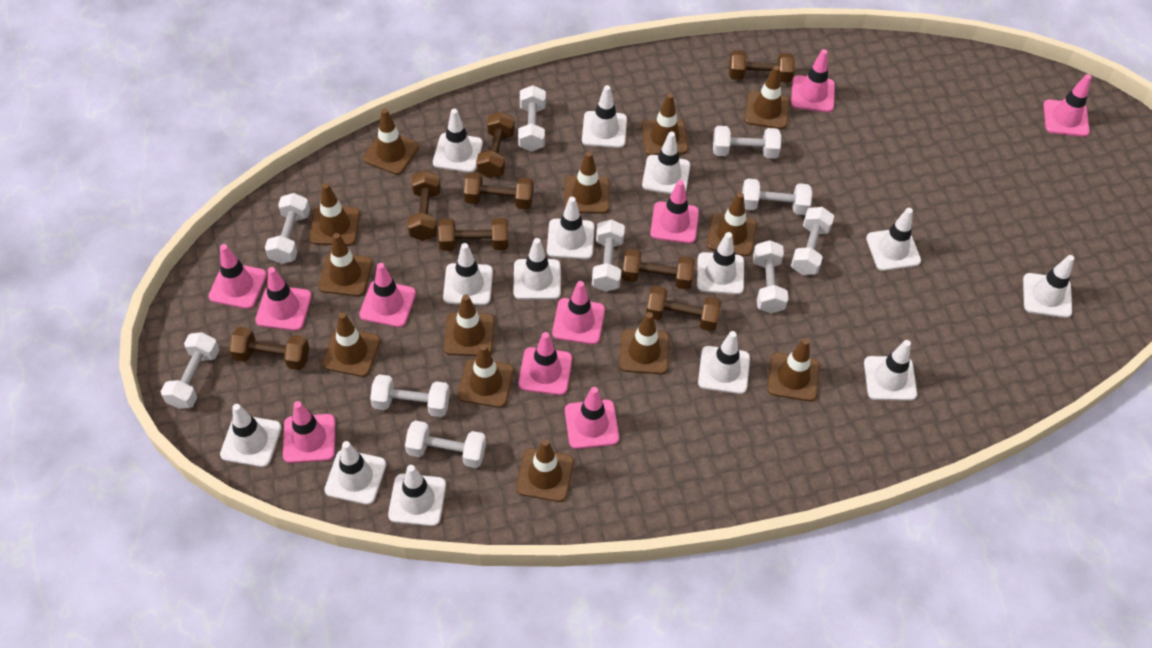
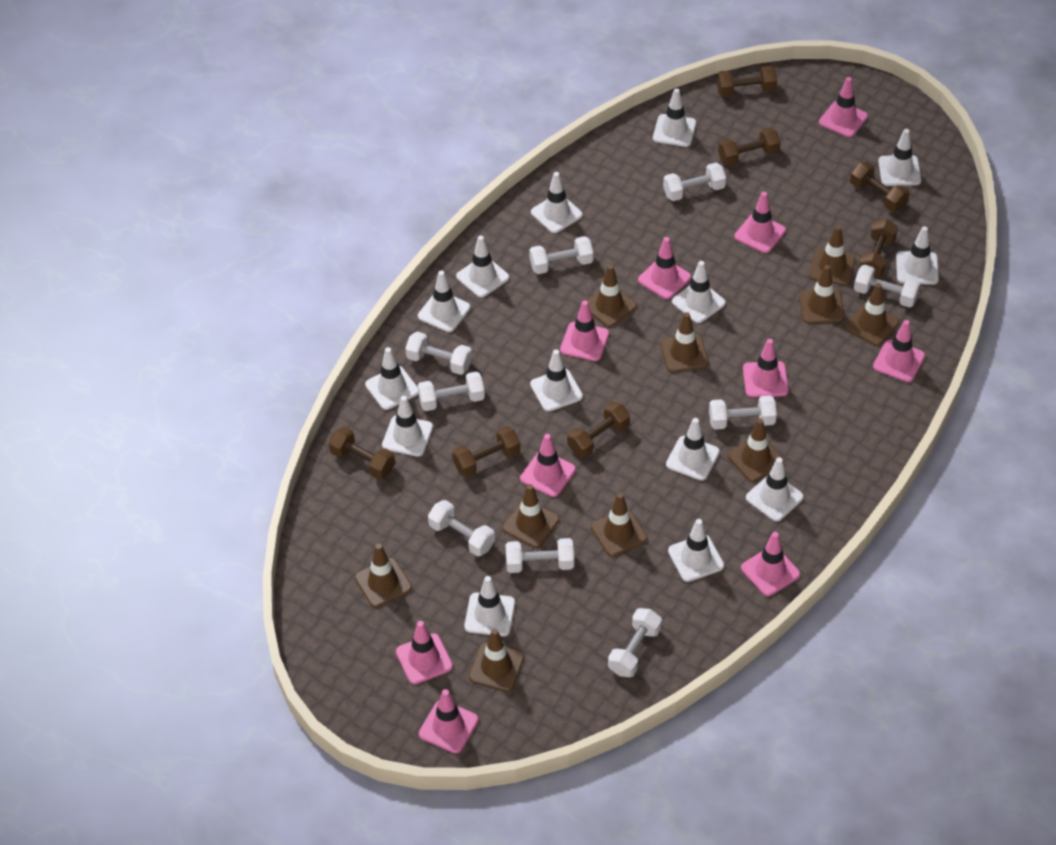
brown dumbbell: [229,327,309,370] [407,170,440,241] [438,218,508,251] [463,172,534,209] [476,112,515,178] [622,249,695,290] [646,286,721,331] [729,51,795,82] = 8 -> [329,427,395,479] [452,426,520,477] [567,402,630,458] [717,66,777,97] [718,127,780,166] [850,162,909,212] [858,219,898,277] = 7
brown traffic cone: [310,183,360,246] [318,233,372,297] [322,312,380,377] [363,108,419,175] [444,294,495,356] [458,344,514,408] [516,439,574,502] [564,152,610,214] [619,312,669,374] [642,93,688,155] [707,192,757,256] [744,66,790,129] [767,338,820,401] = 13 -> [355,544,412,607] [469,629,524,691] [502,484,559,548] [586,265,637,327] [591,493,647,556] [660,312,708,372] [728,418,784,482] [799,265,845,324] [810,225,855,285] [845,283,899,346] = 10
white dumbbell: [161,332,219,409] [265,193,310,264] [370,374,450,417] [405,420,486,468] [518,85,546,152] [592,219,625,292] [713,126,781,159] [742,178,812,215] [753,240,788,313] [791,207,834,275] = 10 -> [405,332,472,375] [418,371,485,411] [428,500,495,557] [505,538,574,573] [529,236,594,274] [608,608,662,677] [663,163,726,201] [709,395,777,430] [854,265,921,308] = 9

